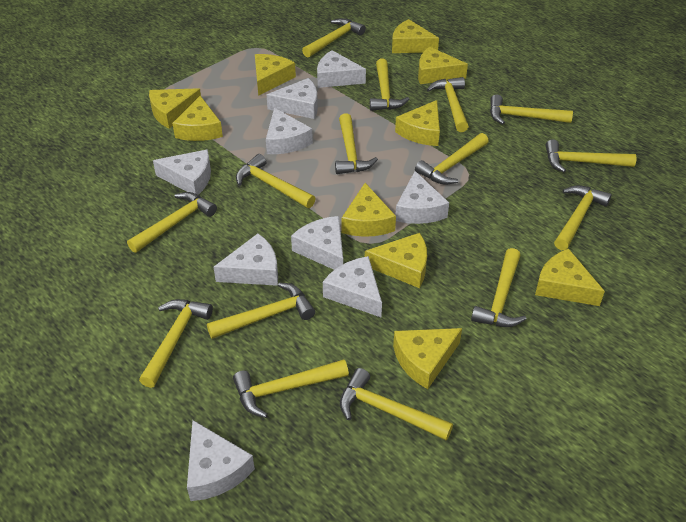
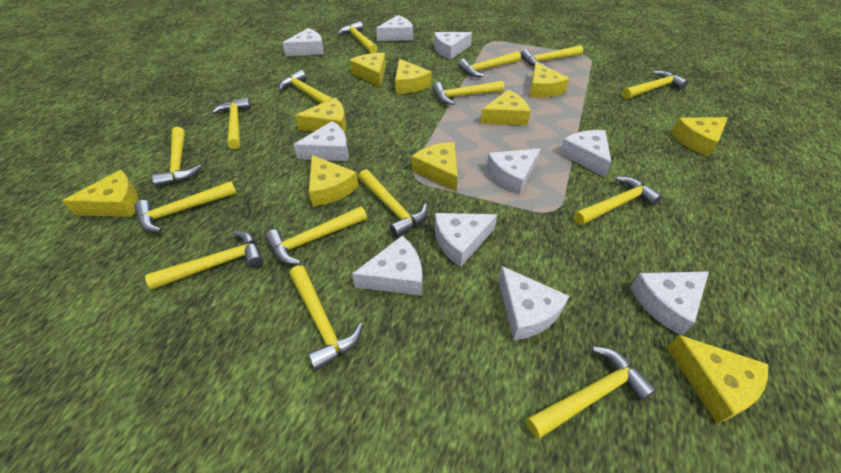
white cheese: [153,149,211,195] [187,420,255,501] [213,234,278,286] [266,108,313,154] [267,78,318,119] [291,216,343,270] [317,50,366,88] [323,256,382,317] [396,171,449,224] = 9 -> [282,28,324,56] [293,121,349,161] [352,236,422,296] [376,15,413,41] [434,32,472,60] [435,213,497,267] [486,148,541,195] [499,266,569,340] [560,130,612,177] [631,271,709,336] = 10

